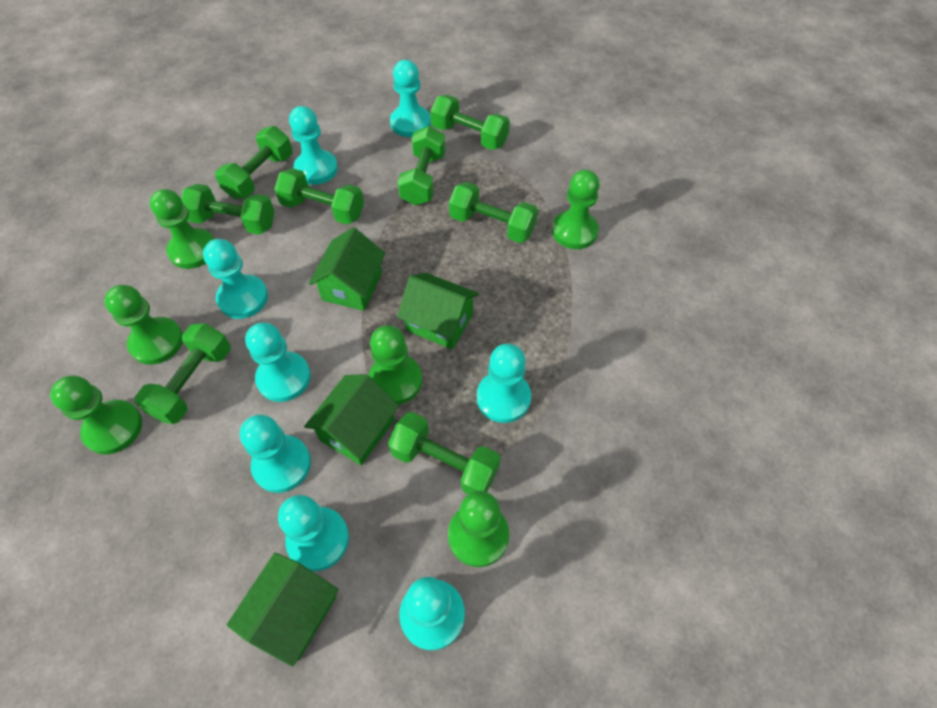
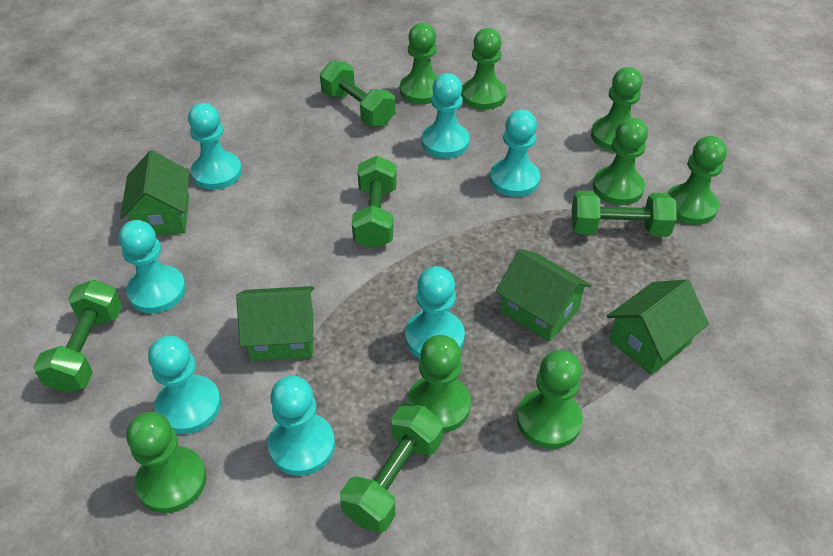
green dumbbell: [134,324,231,424] [181,184,275,235] [215,126,293,199] [274,168,364,225] [388,412,500,494] [398,126,446,205] [430,95,510,150] [449,182,538,243] = 8 -> [33,279,122,393] [320,60,395,127] [340,404,443,533] [352,156,397,249] [572,191,677,237] = 5
green pawn: [50,376,142,454] [104,285,183,365] [150,189,214,269] [369,325,422,405] [448,491,509,567] [552,170,600,249] = 6 -> [126,412,207,513] [400,23,438,104] [407,335,471,433] [461,28,507,110] [517,350,583,449] [591,67,643,151] [593,117,648,205] [667,136,727,225] = 8
turquoise pawn: [203,239,268,319] [240,414,311,493] [245,322,311,402] [278,495,349,571] [289,106,338,185] [390,60,431,137] [399,577,465,650] [477,343,531,423] = 8 -> [119,220,186,313] [148,336,221,434] [188,103,242,190] [268,376,335,476] [405,266,465,359] [422,73,469,158] [490,110,540,197] = 7

